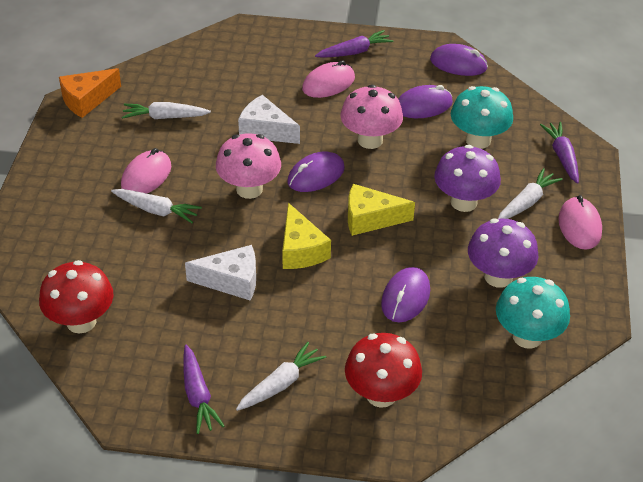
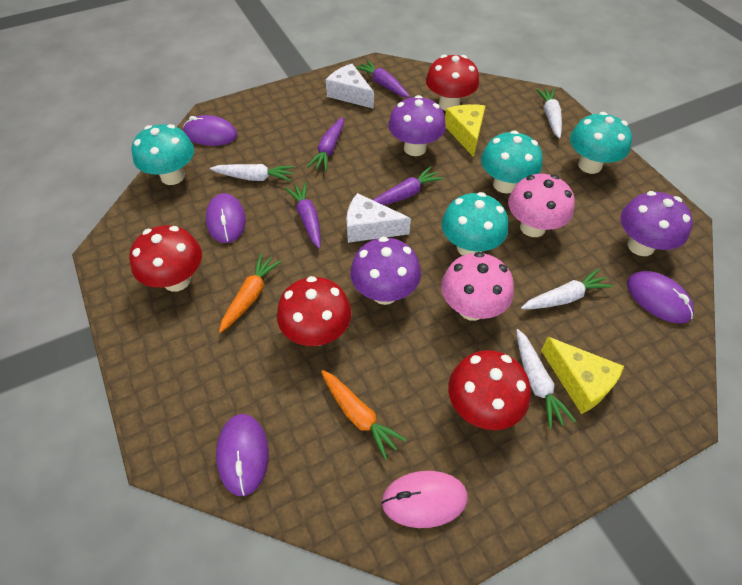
orange carrot: none = 0 -> [219,254,282,333] [321,370,407,460] = 2
orange cheese: [59,68,121,118] = 1 -> none = 0
pink mouse: [121,148,171,194] [302,60,355,98] [558,195,602,250] = 3 -> [381,471,468,528] = 1
purple carrot: [183,345,225,434] [315,30,393,58] [540,122,579,184] = 3 -> [285,182,321,249] [307,117,344,171] [355,60,410,98] [373,166,444,205] = 4
purple mushroom: [434,145,501,212] [468,218,539,288] = 2 -> [350,237,421,305] [388,95,446,156] [620,191,693,256] = 3
red mushroom: [39,260,114,333] [345,333,422,408] = 2 -> [129,225,202,292] [277,276,352,346] [426,54,479,111] [448,350,531,430] = 4
turquoise mushroom: [451,86,513,149] [496,277,570,349] = 2 -> [132,124,194,185] [441,192,508,255] [481,130,543,194] [570,112,632,174] = 4

